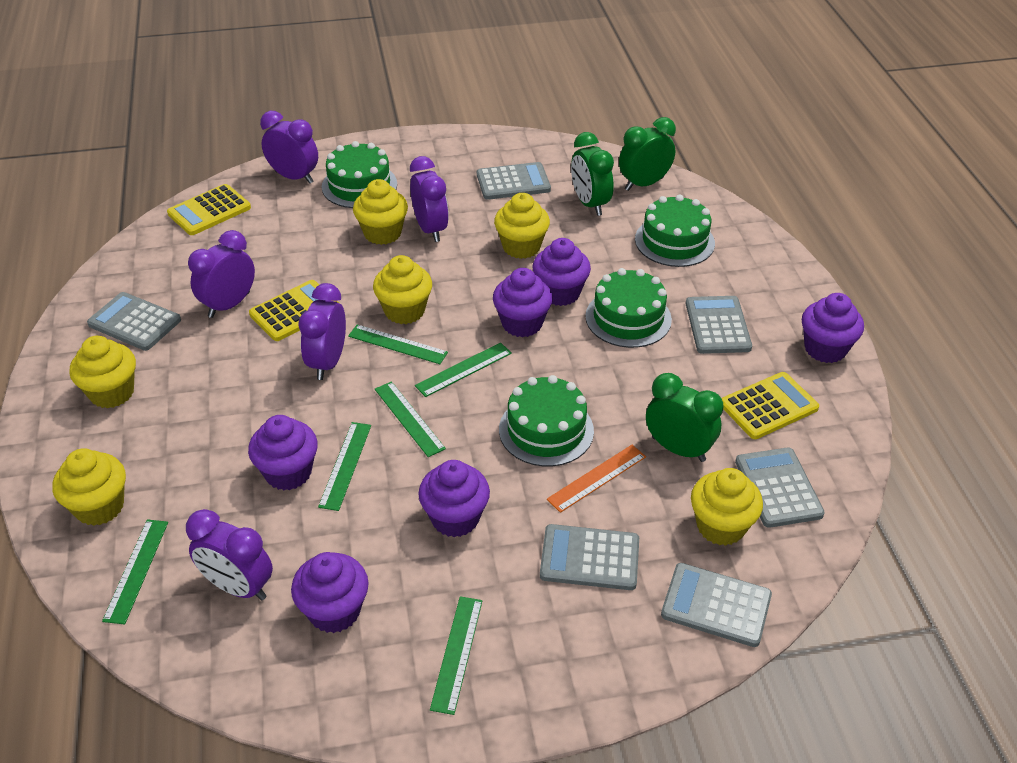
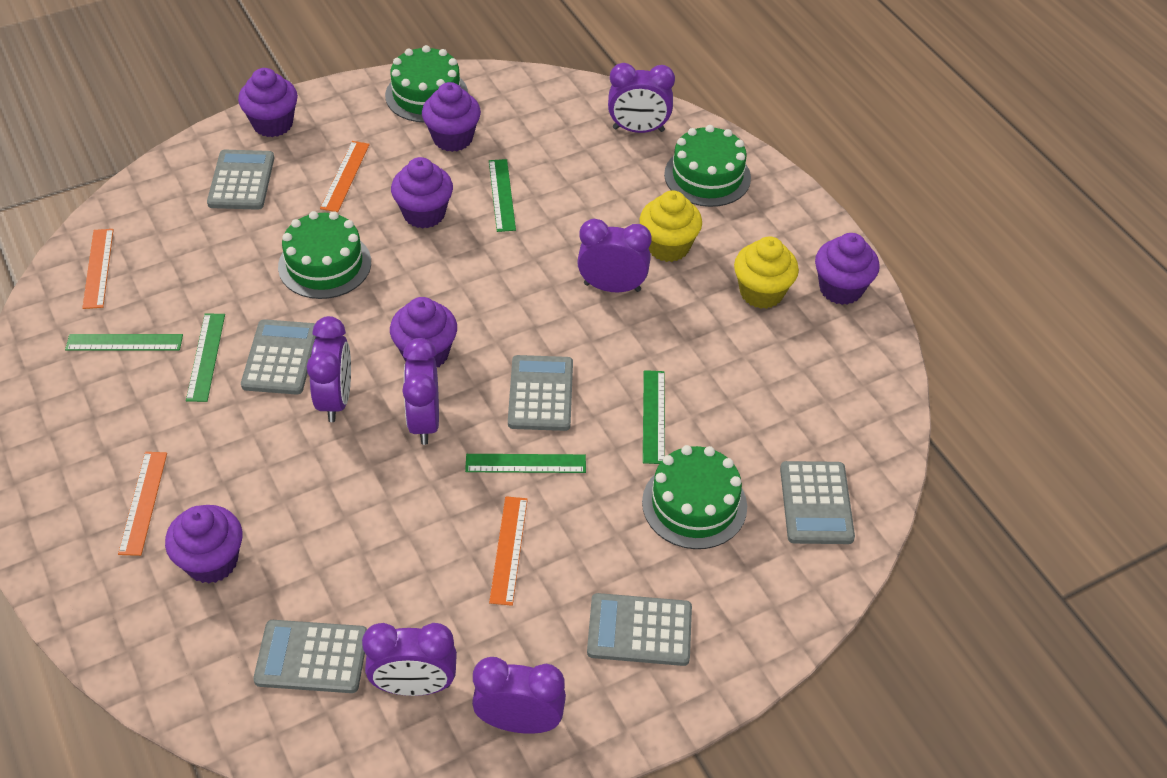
green clock: [571,132,614,216] [619,117,676,191] [646,373,723,462] = 3 -> none = 0
green ruler: [102,519,168,625] [318,422,371,511] [348,324,448,364] [375,381,446,457] [415,343,512,397] [430,596,482,715] = 6 -> [65,334,183,351] [186,314,225,402] [465,454,586,473] [489,159,516,232] [643,370,665,464] = 5
orange ruler: [547,445,646,513] = 1 -> [82,229,114,309] [118,452,167,556] [320,141,370,212] [489,496,528,606] = 4
purple clock: [186,509,273,601] [188,230,255,318] [260,111,318,184] [299,283,346,380] [410,156,449,242] = 5 -> [307,316,351,422] [362,623,457,696] [402,338,439,445] [472,657,566,734] [577,219,652,292] [608,63,675,133] = 6
yellow calculator: [167,184,251,235] [249,280,339,341] [722,372,819,439] = 3 -> none = 0
yellow cupcake: [52,448,126,526] [70,336,136,408] [353,179,408,245] [373,255,432,324] [494,193,550,259] [691,468,763,546] = 6 -> [640,191,702,262] [734,237,799,309] = 2

